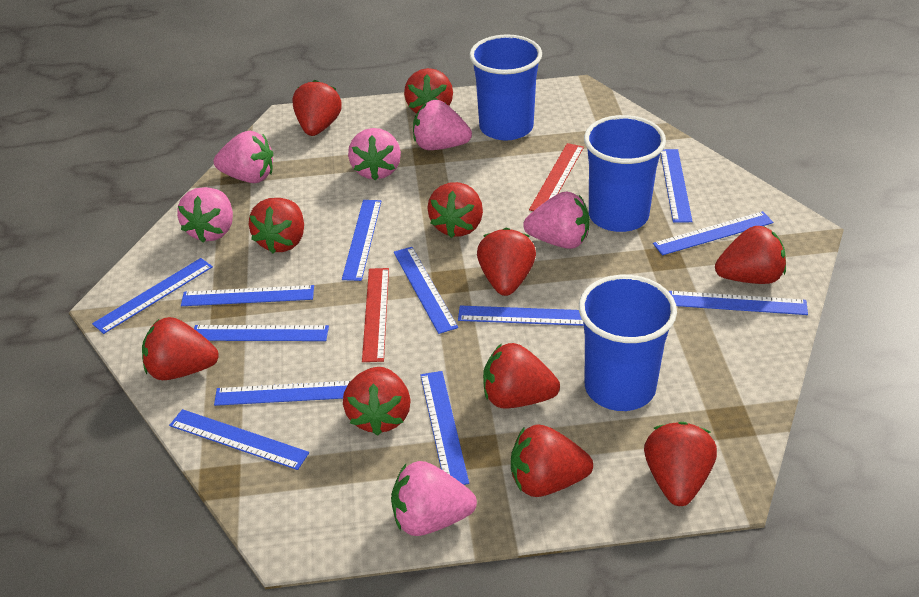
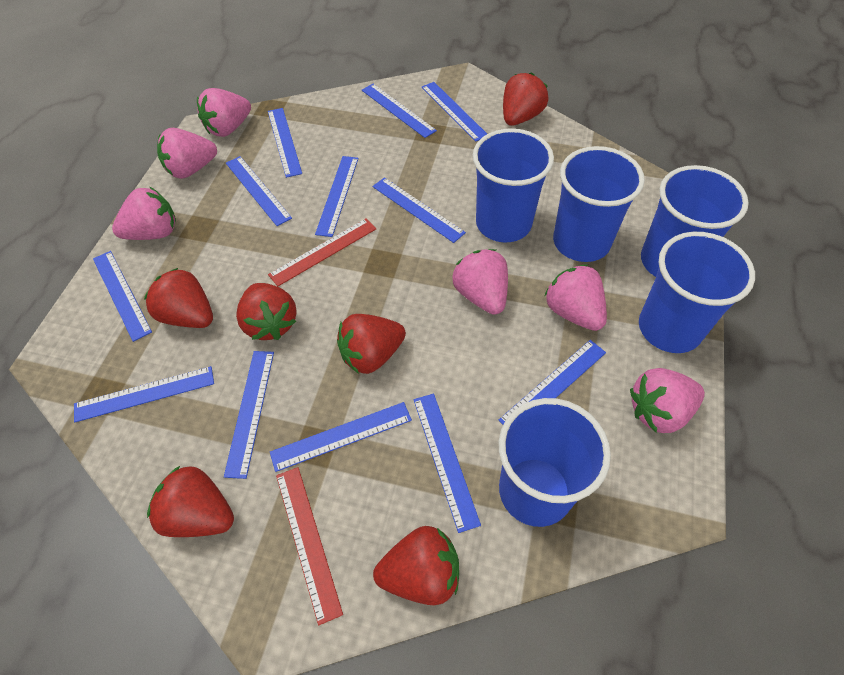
blue cup: [469,34,542,141] [579,275,677,411] [584,115,666,232] = 3 -> [473,128,554,242] [499,398,611,527] [553,146,645,262] [639,232,755,353] [641,165,749,277] = 5
red strawberry: [142,317,219,380] [249,198,304,253] [292,80,342,136] [343,367,411,436] [404,68,453,113] [427,182,483,238] [477,228,536,296] [483,343,560,408] [511,424,593,497] [644,422,717,506] [715,226,786,284] = 11 -> [144,268,213,328] [147,466,234,537] [236,283,297,340] [337,314,406,374] [373,526,459,605] [503,72,549,126] = 6

